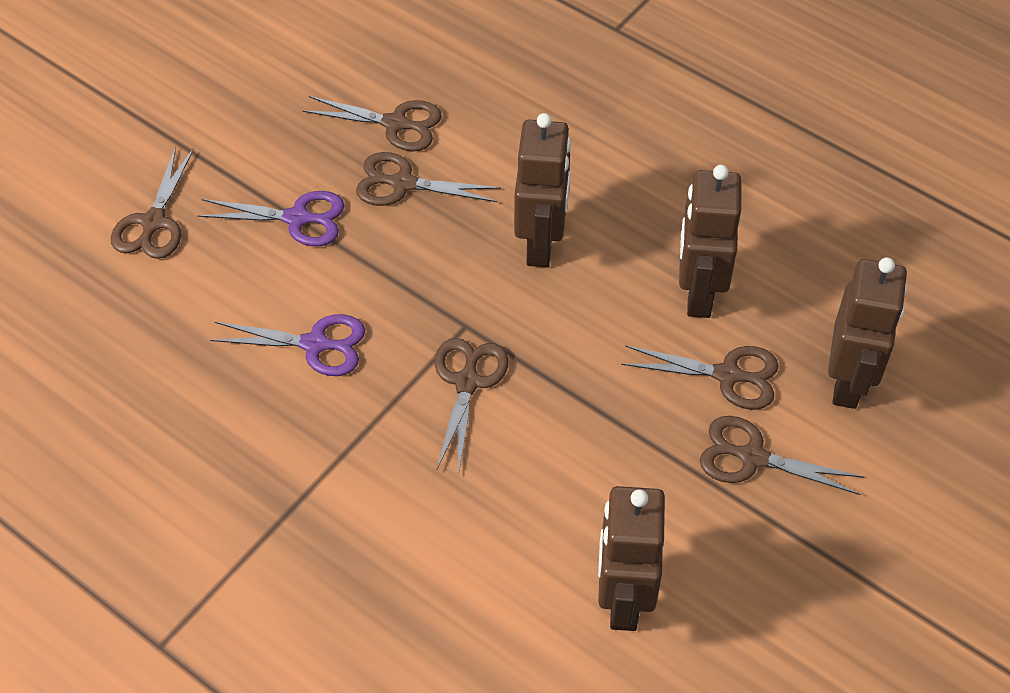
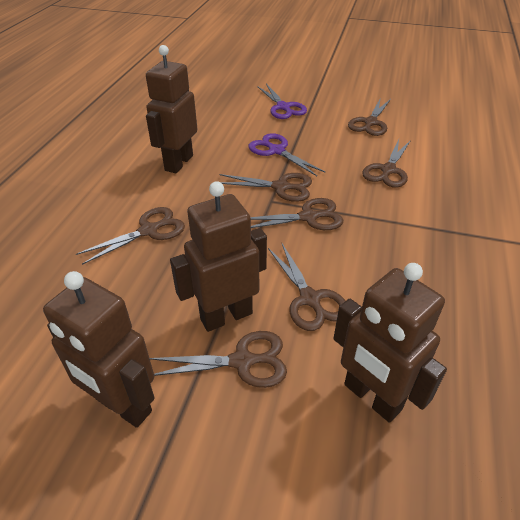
brown scissors: [111,146,194,259] [303,96,442,151] [356,152,501,206] [435,338,509,475] [621,345,779,410] [700,416,864,495] = 6 -> [76,207,185,265] [150,331,287,388] [219,173,312,202] [250,198,343,230] [268,244,345,331] [348,99,391,136] [362,140,411,188] = 7

